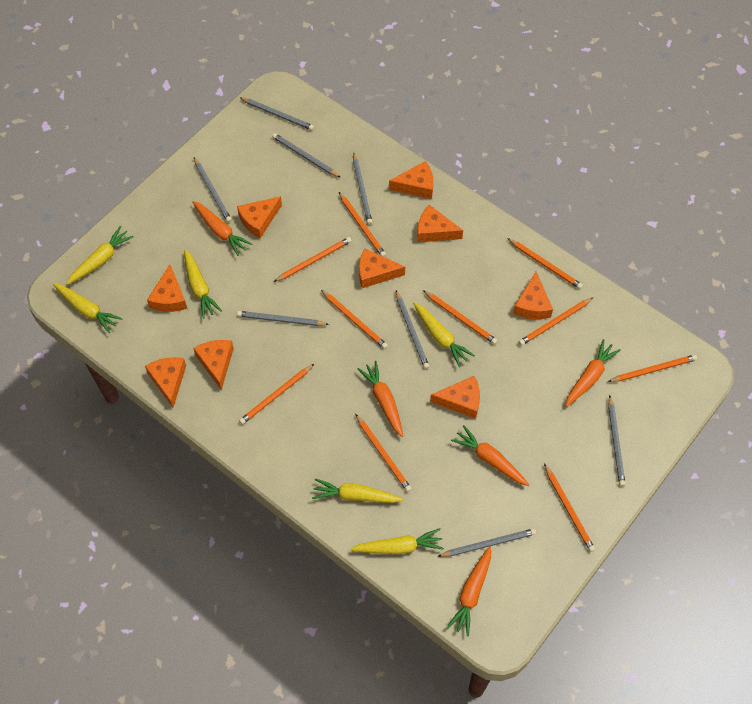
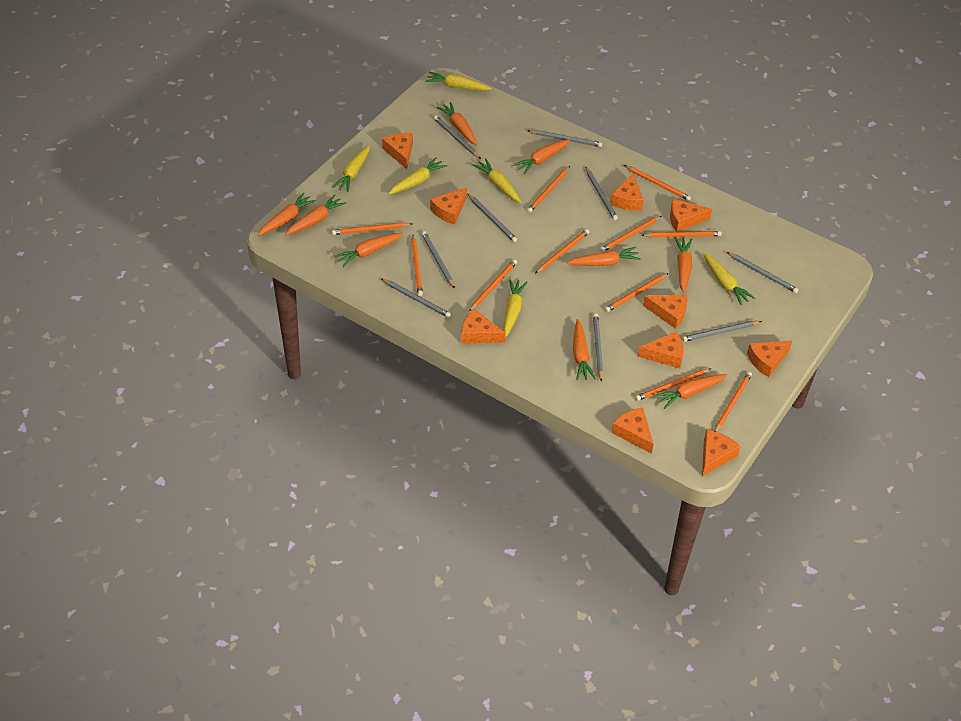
grey pencil: [194,157,232,222] [237,311,329,326] [239,97,314,130] [272,133,341,178] [353,153,372,224] [396,290,429,369] [437,528,536,557] [608,395,625,486] = 8 -> [382,279,451,318] [421,231,455,289] [434,115,481,159] [468,194,517,242] [528,130,602,147] [585,166,618,220] [593,314,603,382] [682,321,762,342] [727,252,799,293] = 9
orange carrot: [193,201,252,256] [357,361,403,437] [447,546,491,636] [451,425,529,486] [565,339,621,407] = 5 -> [258,192,316,236] [285,194,346,235] [334,233,403,267] [437,102,478,145] [513,139,570,174] [566,247,641,266] [573,319,596,380] [654,374,727,409] [675,237,693,293] = 9
orange cheese: [145,357,186,408] [147,264,187,312] [193,340,234,390] [237,196,282,238] [359,248,405,288] [389,161,433,199] [417,205,463,242] [430,376,480,419] [513,272,553,319] = 9 -> [382,133,413,169] [430,188,467,225] [461,309,505,343] [610,173,644,211] [611,408,654,454] [638,332,684,369] [643,295,687,329] [670,199,712,232] [702,430,741,476] [747,341,792,377] = 10
orange pencil: [239,364,314,424] [274,237,352,282] [321,290,388,349] [339,192,386,257] [355,414,412,492] [423,290,498,344] [507,238,583,289] [519,298,593,346] [544,464,595,552] [608,355,697,382] = 10 -> [332,222,412,235] [411,235,423,296] [469,259,517,311] [527,166,570,213] [535,229,589,274] [600,216,661,252] [605,273,669,312] [624,165,691,201] [635,368,712,401] [642,231,722,238] [714,372,752,432] = 11

